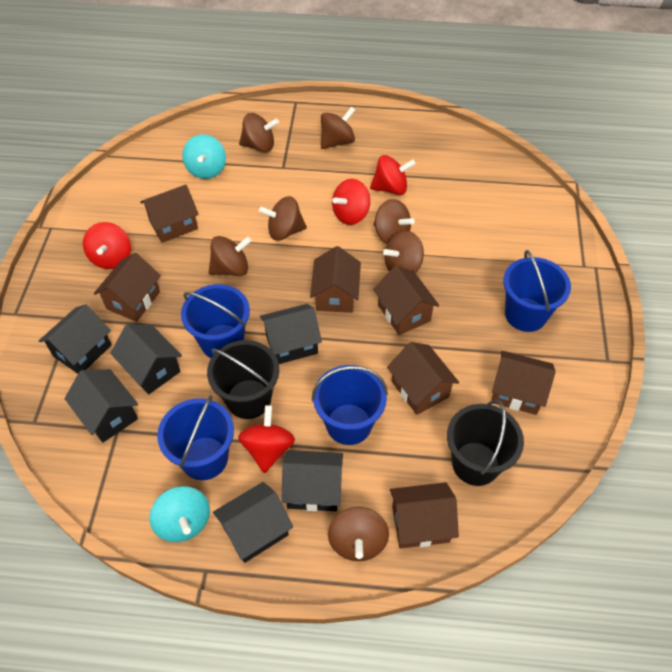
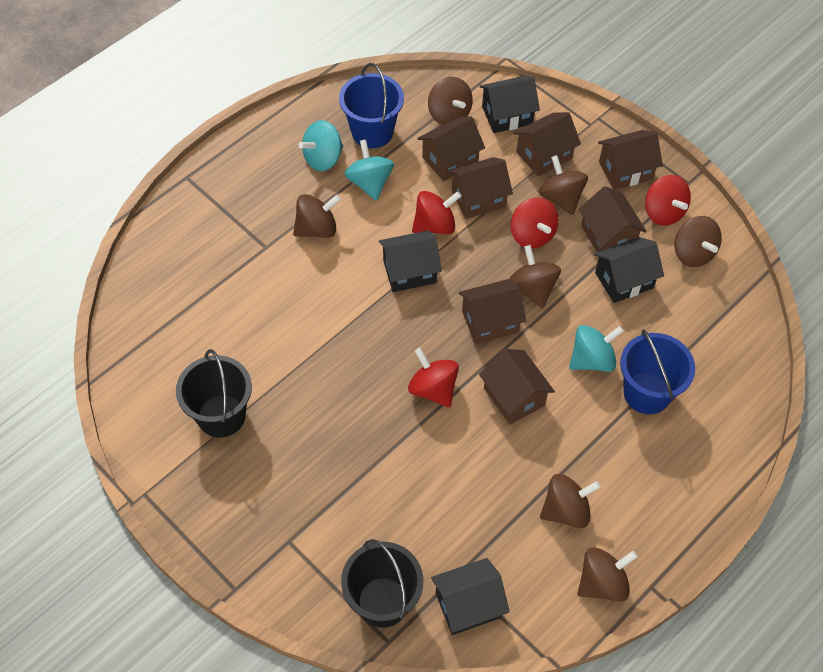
black house: [39,304,112,374] [64,369,138,443] [110,324,182,394] [213,482,293,563] [260,304,322,364] [281,450,343,511] = 6 -> [379,230,442,292] [431,558,510,635] [479,76,540,133] [594,237,664,303] = 4
blue bucket: [157,395,234,480] [181,284,250,358] [312,365,388,445] [503,250,571,332] = 4 -> [339,63,404,148] [620,329,695,414] = 2
turquoise spinning top: [149,486,210,542] [182,134,226,179] = 2 -> [299,120,343,171] [344,139,394,201] [569,325,624,372] = 3

